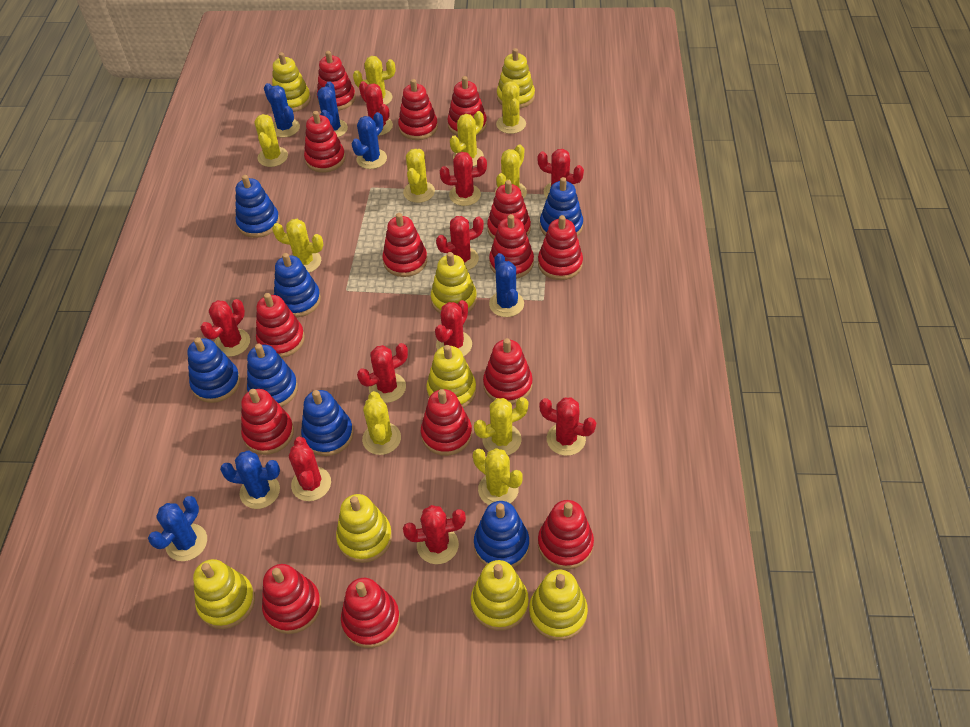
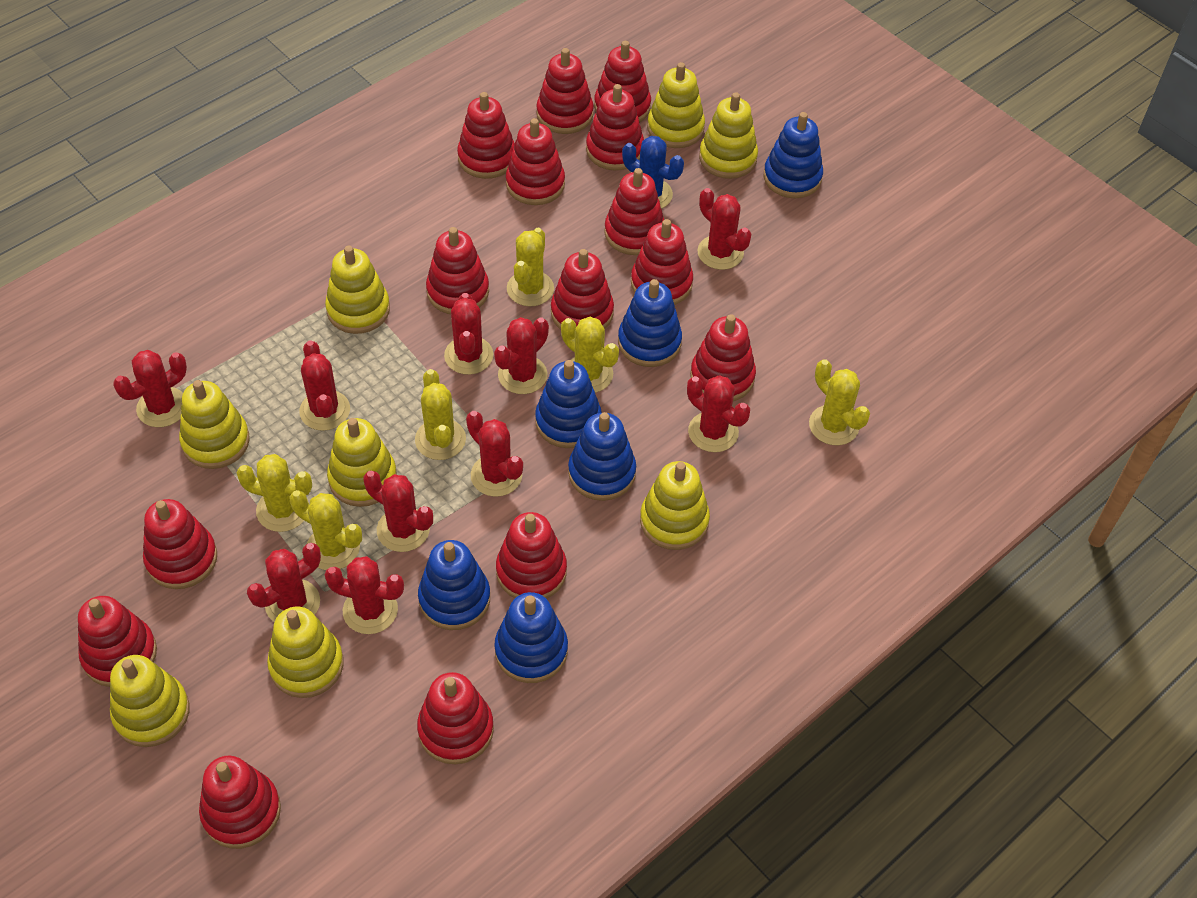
blue cactus: [148,496,207,561] [220,451,280,509] [264,83,300,137] [317,81,348,137] [351,112,387,169] [489,253,524,317] = 6 -> [622,136,684,209] = 1
blue stacking toy: [187,337,240,403] [236,175,280,238] [247,344,298,407] [274,253,321,317] [301,390,353,456] [474,501,529,568] [540,177,583,236] = 7 -> [418,540,490,630] [494,592,568,683] [535,360,602,448] [568,412,636,501] [618,279,682,367] [763,112,823,198] = 6
yellow cactus: [254,114,288,167] [272,219,324,273] [353,56,395,105] [362,391,401,455] [403,149,435,203] [450,111,484,166] [473,448,523,505] [474,397,528,455] [495,144,527,199] [496,81,526,134] = 10 -> [236,454,312,532] [290,490,362,570] [415,369,466,460] [507,228,554,307] [561,317,619,393] [809,359,870,445] = 6

